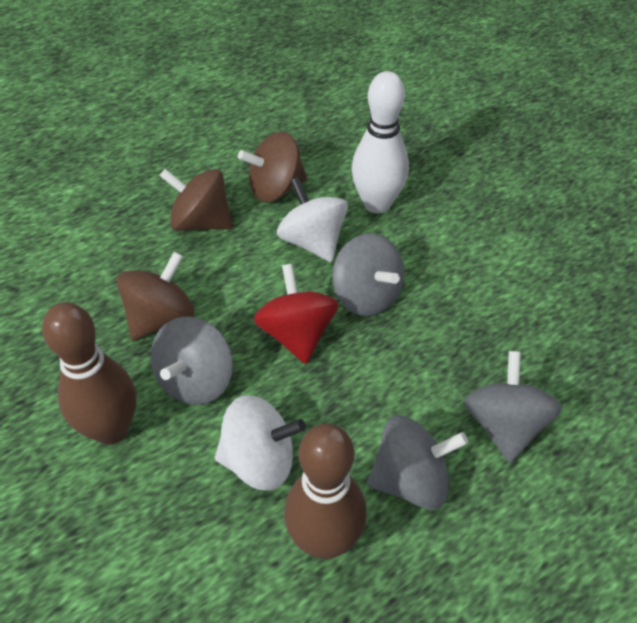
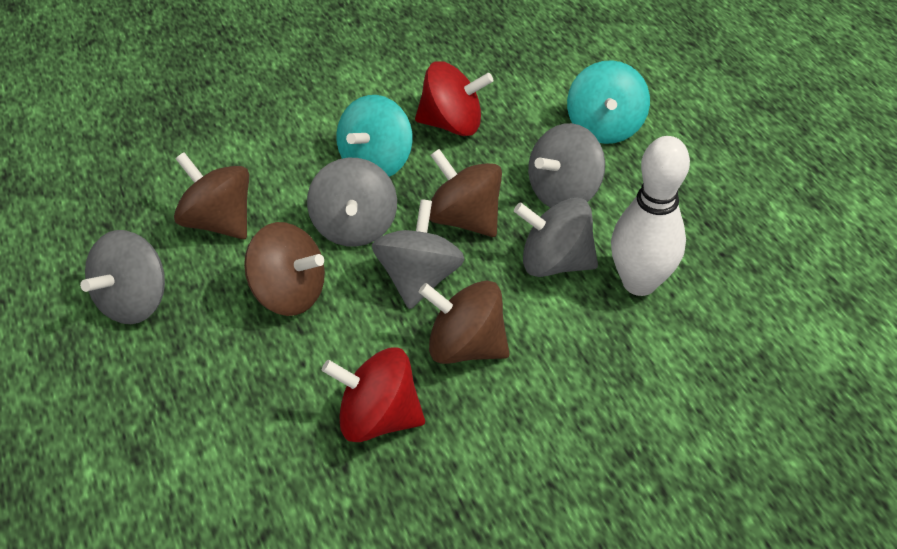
brown bowling pin: [42,302,136,445] [284,423,367,559] = 2 -> none = 0
brown spinning top: [116,252,194,341] [159,169,233,231] [238,131,307,202] = 3 -> [174,152,249,239] [244,222,325,316] [419,280,510,364] [429,149,502,237] = 4
grey spinning top: [150,317,233,405] [332,233,404,316] [367,415,468,510] [464,351,562,463] = 4 -> [80,230,165,324] [307,158,397,247] [372,199,465,309] [514,198,598,277] [528,123,605,208] = 5
red spinning top: [254,264,338,364] = 1 -> [322,347,425,442] [415,61,494,136] = 2
turquoise spinning top: none = 0 -> [336,95,413,177] [567,60,650,144] = 2
white spinning top: [215,395,306,491] [277,177,348,262] = 2 -> none = 0

